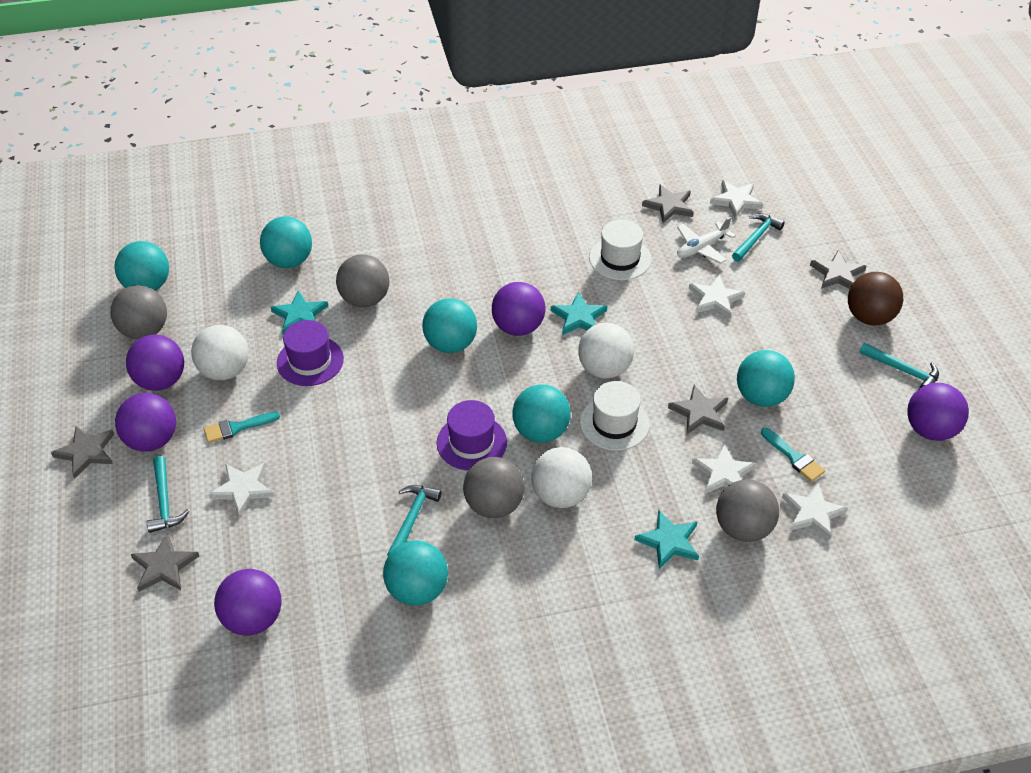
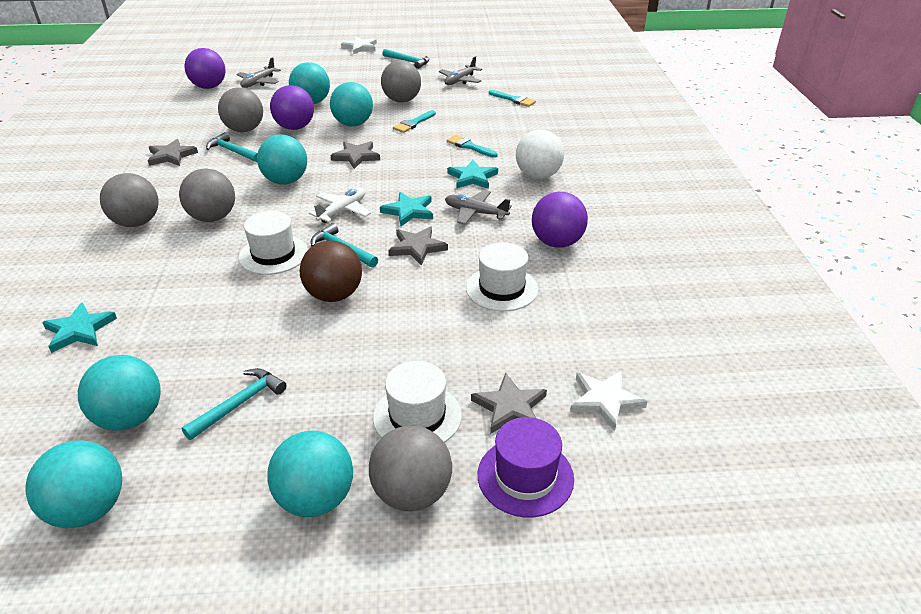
grey ball: [110,285,167,340] [336,254,389,307] [463,457,525,518] [716,479,779,542] = 4 -> [100,173,159,227] [179,168,235,222] [218,87,263,132] [369,425,452,511] [381,61,421,103] = 5
grey plane: none = 0 -> [236,57,281,88] [439,56,482,85] [445,190,512,224] = 3
grey star: [51,426,114,479] [131,533,199,592] [642,185,694,223] [668,385,728,434] [810,250,867,289] = 5 -> [148,139,198,166] [331,141,380,169] [388,226,448,265] [471,373,547,434] = 4
purple ball: [115,393,176,452] [126,335,184,391] [214,569,282,636] [492,282,545,336] [907,383,969,441] = 5 -> [184,48,226,89] [270,85,314,130] [532,192,588,248] = 3
purple hat: [277,320,344,386] [437,400,507,471] = 2 -> [478,417,574,517] = 1
turquoise brush: [204,411,280,443] [761,428,825,482] = 2 -> [393,110,436,133] [447,135,498,158] [489,90,536,107] = 3
white ball: [191,325,249,380] [531,447,592,508] [578,323,634,379] = 3 -> [516,130,564,179] = 1
white hat: [580,381,650,451] [589,220,651,280] = 2 -> [239,211,308,275] [373,361,462,443] [466,242,538,311] = 3
white star: [208,463,274,517] [689,274,745,318] [692,444,756,494] [710,180,763,218] [782,483,848,540] = 5 -> [341,37,377,54] [570,370,648,431] = 2

